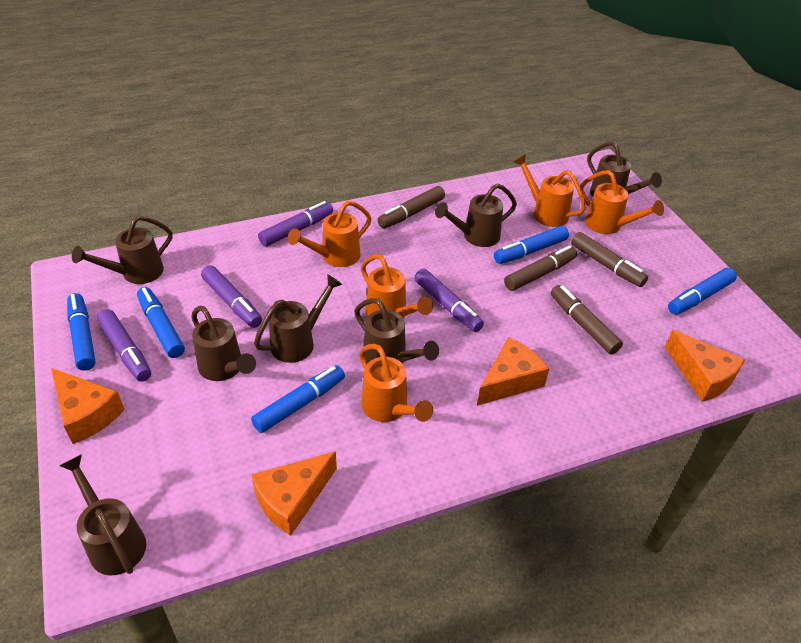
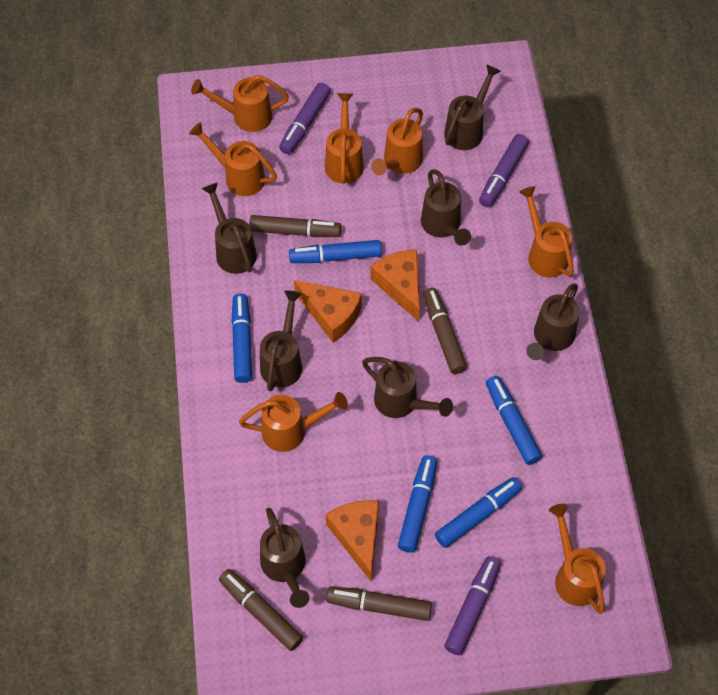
orange cheese: [51,368,125,444] [251,451,337,536] [477,337,549,405] [665,330,745,402] = 4 -> [294,280,362,343] [326,500,379,581] [370,249,420,322] = 3
orange watering can: [288,201,372,267] [359,344,433,422] [361,254,433,318] [514,154,586,227] [580,170,664,234] = 5 -> [189,122,277,196] [191,75,289,132] [239,392,348,452] [325,93,364,184] [371,108,423,176] [519,186,574,278] [549,504,606,614] = 7
purple marker: [97,309,151,382] [201,265,262,328] [258,201,333,246] [414,268,484,332] = 4 -> [279,83,331,154] [444,556,501,655] [479,134,529,207] = 3

